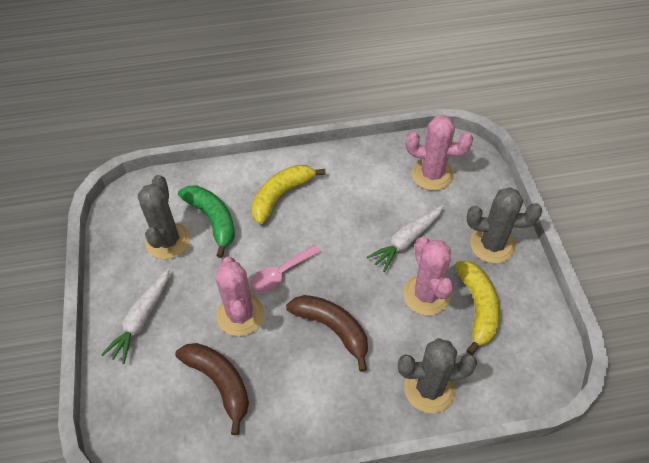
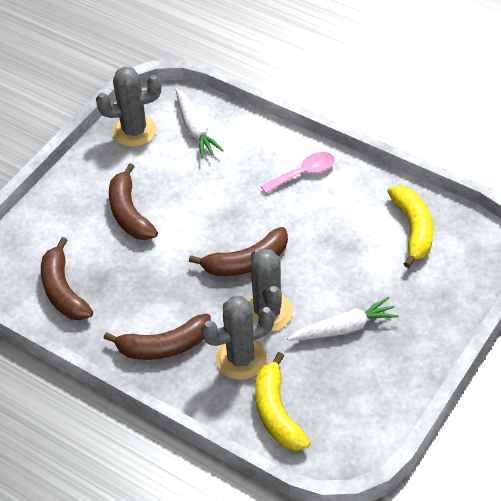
brown banana: [175,343,249,435] [286,295,368,372] = 2 -> [41,237,93,320] [104,313,211,360] [109,163,158,240] [189,227,288,276] = 4
green banana: [178,185,235,258] = 1 -> none = 0
pink cactus: [215,257,265,336] [403,236,454,315] [406,115,473,191] = 3 -> none = 0

